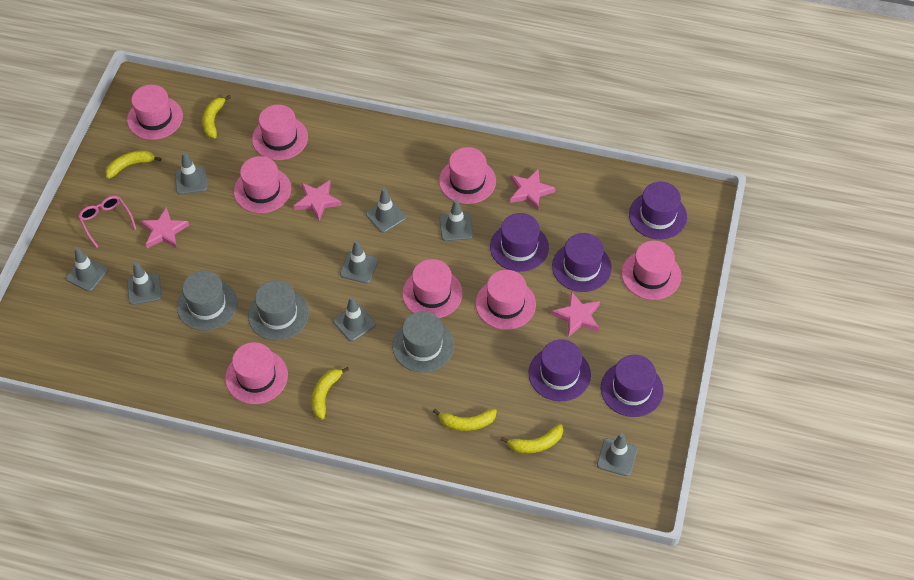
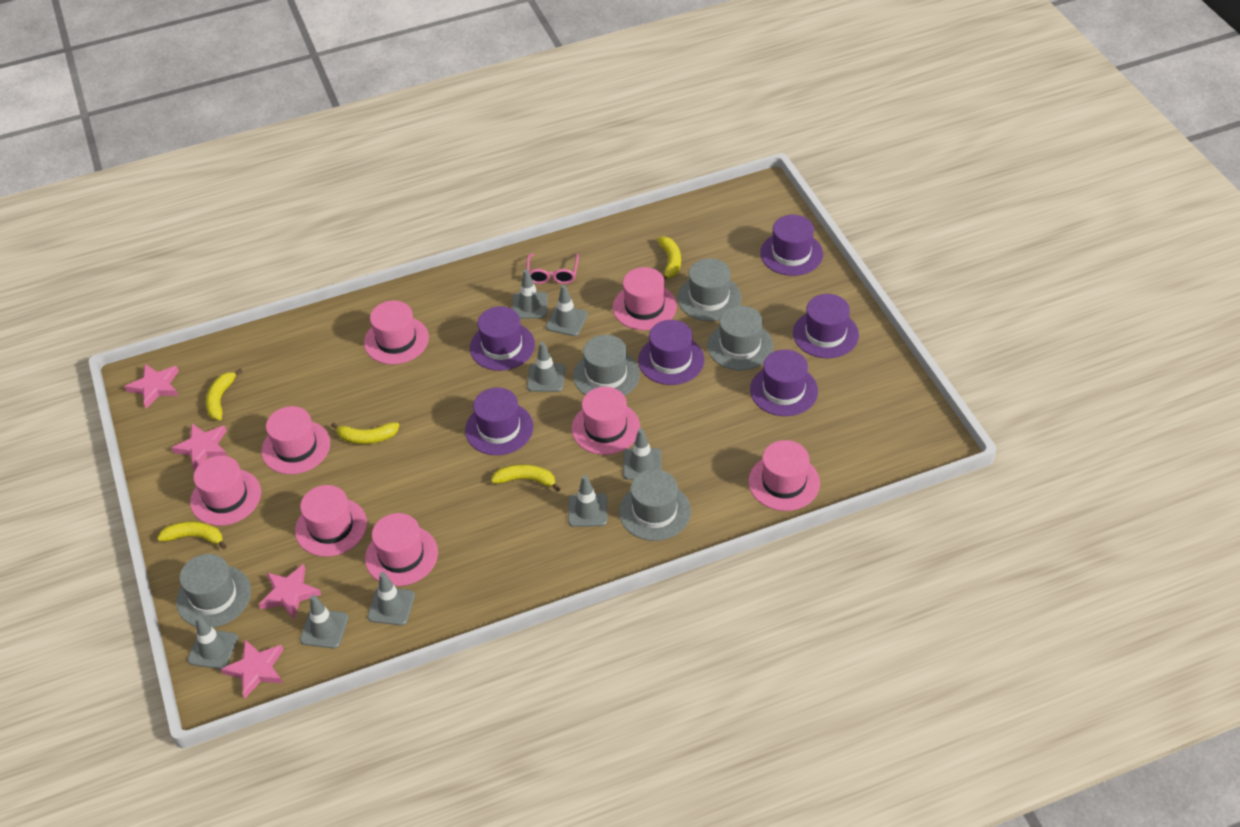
grey hat: [177,271,238,331] [248,280,309,341] [392,311,454,373] = 3 -> [176,554,251,628] [573,335,640,396] [619,469,691,541] [677,258,741,321] [707,306,773,371] = 5
purple hat: [490,213,549,272] [528,339,591,401] [552,233,612,292] [601,355,664,417] [629,182,687,239] = 5 -> [465,388,533,455] [470,306,535,371] [638,320,704,385] [750,349,818,416] [760,215,823,276] [793,294,859,358] = 6

